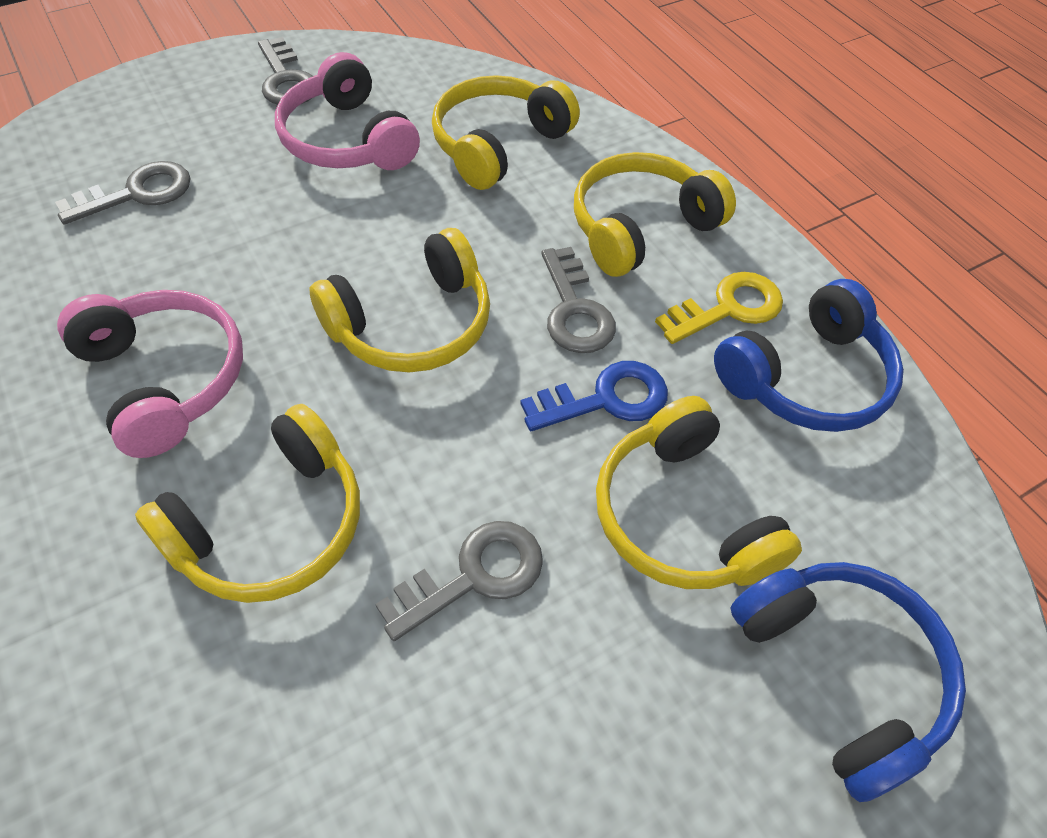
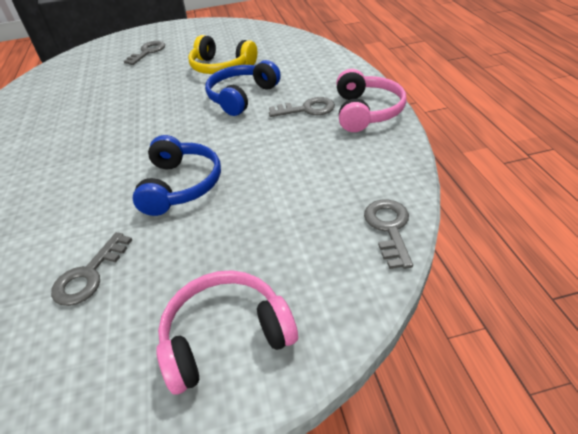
blue key: [520,361,668,431] = 1 -> none = 0
yellow headphones: [135,404,360,603] [309,228,490,373] [432,75,580,190] [574,152,736,277] [596,396,802,589] = 5 -> [188,35,257,74] = 1
yellow key: [655,272,783,344] = 1 -> none = 0

